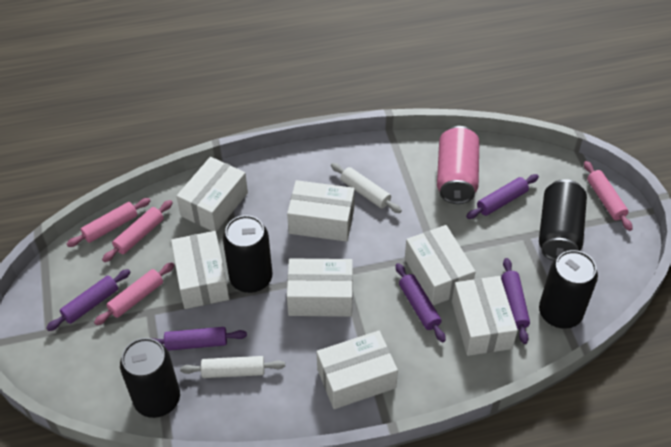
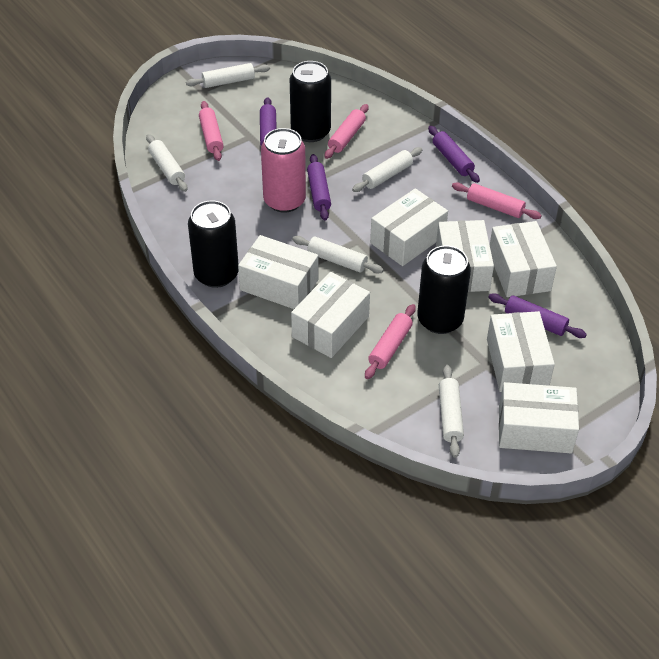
black can: [120,338,180,418] [223,215,272,293] [539,179,587,261] [539,250,598,329] = 4 -> [188,201,239,288] [290,61,331,142] [417,245,471,334] = 3
purple rolling pin: [46,269,130,331] [151,327,247,351] [396,263,446,342] [466,174,539,219] [501,258,530,344] = 5 -> [260,97,277,146] [307,154,331,221] [428,126,480,183] [488,293,587,338] = 4
white rolling pin: [180,356,285,378] [331,163,402,213] = 2 -> [146,134,187,192] [186,63,270,88] [292,236,384,274] [352,147,422,192] [439,365,464,458] = 5

